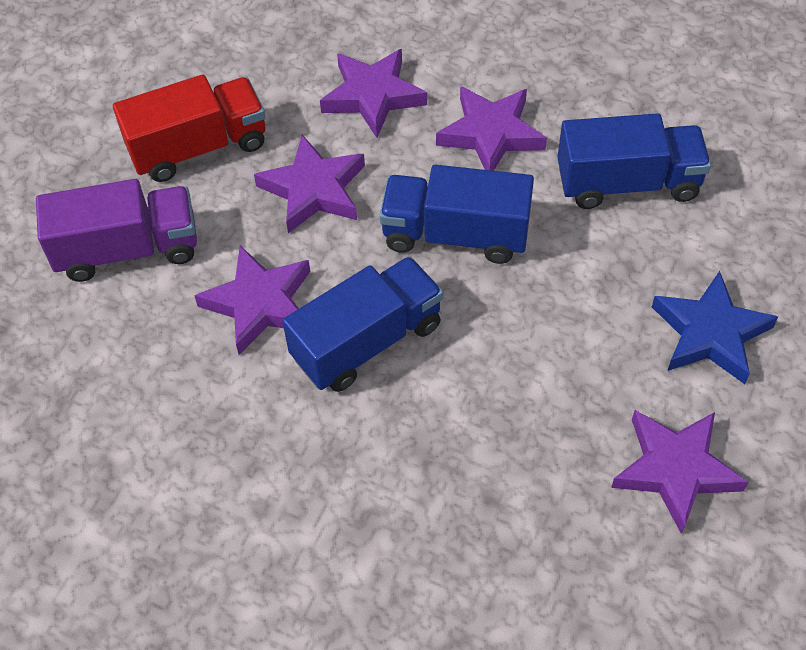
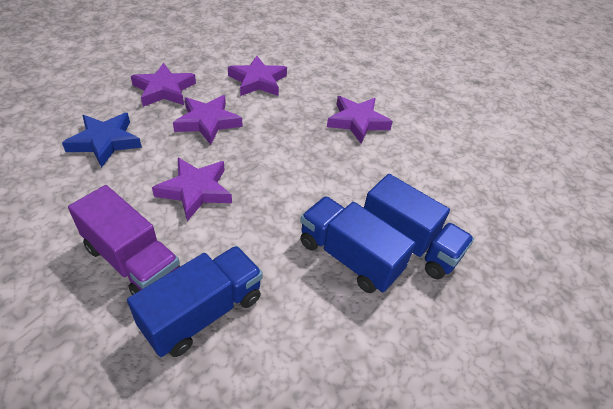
red truck: [113,74,266,182] = 1 -> none = 0

